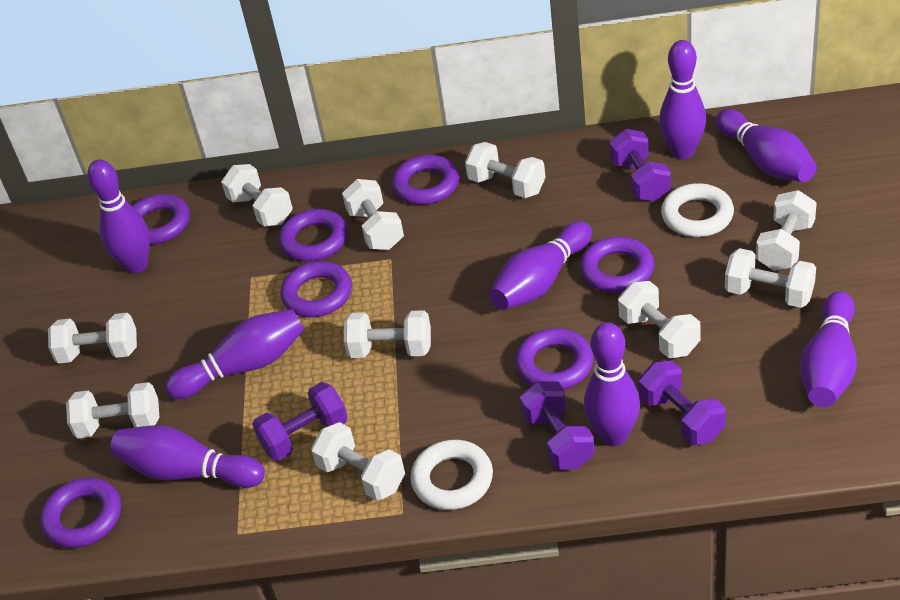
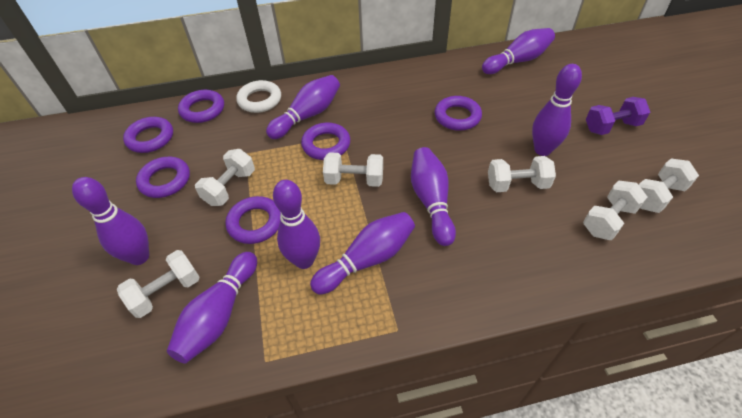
purple dumbbell: [252,382,348,461] [520,381,595,470] [609,129,671,201] [639,360,726,445] = 4 -> [586,97,650,135] = 1
purple ring: [40,478,121,548] [132,194,190,245] [279,209,348,262] [280,261,352,317] [392,155,459,205] [515,328,593,389] [580,237,654,293] = 7 -> [123,117,173,153] [136,157,190,198] [178,90,224,123] [225,196,281,244] [301,123,350,160] [435,96,482,131] = 6
white dumbbell: [48,313,137,364] [66,382,160,439] [221,164,293,227] [311,422,405,501] [342,179,404,250] [344,310,431,358] [465,142,546,198] [618,281,701,358] [725,248,816,308] [756,190,817,271] = 10 -> [117,250,200,318] [195,149,255,206] [323,152,383,187] [488,156,556,192] [583,181,647,240] [639,159,699,213] = 6
white ring: [411,440,493,510] [661,183,734,237] = 2 -> [236,80,281,113] = 1

